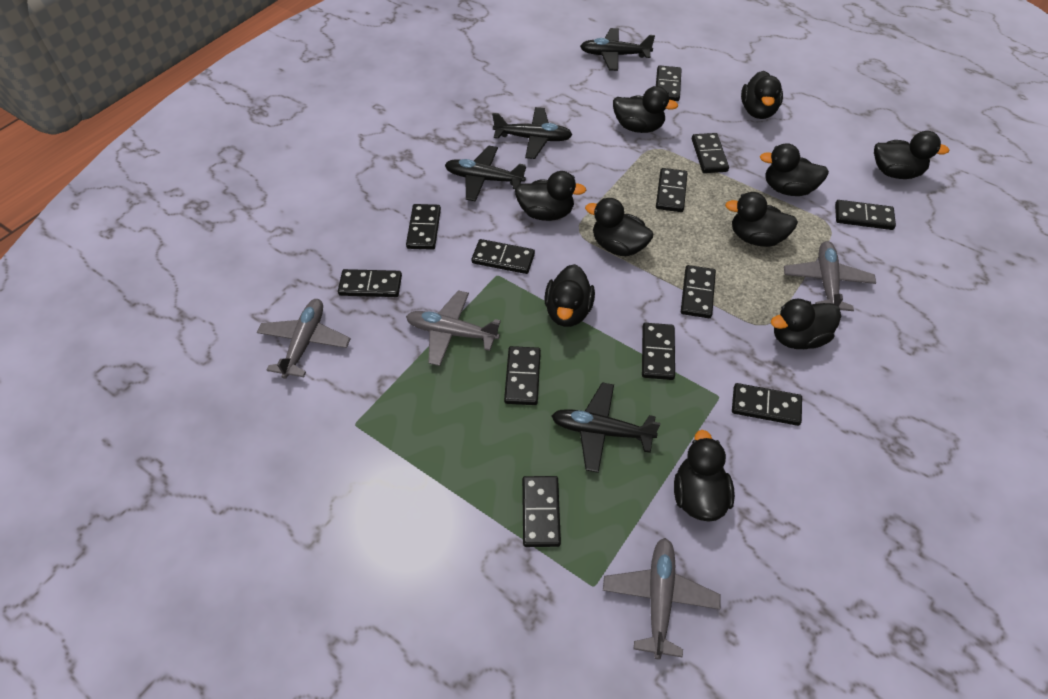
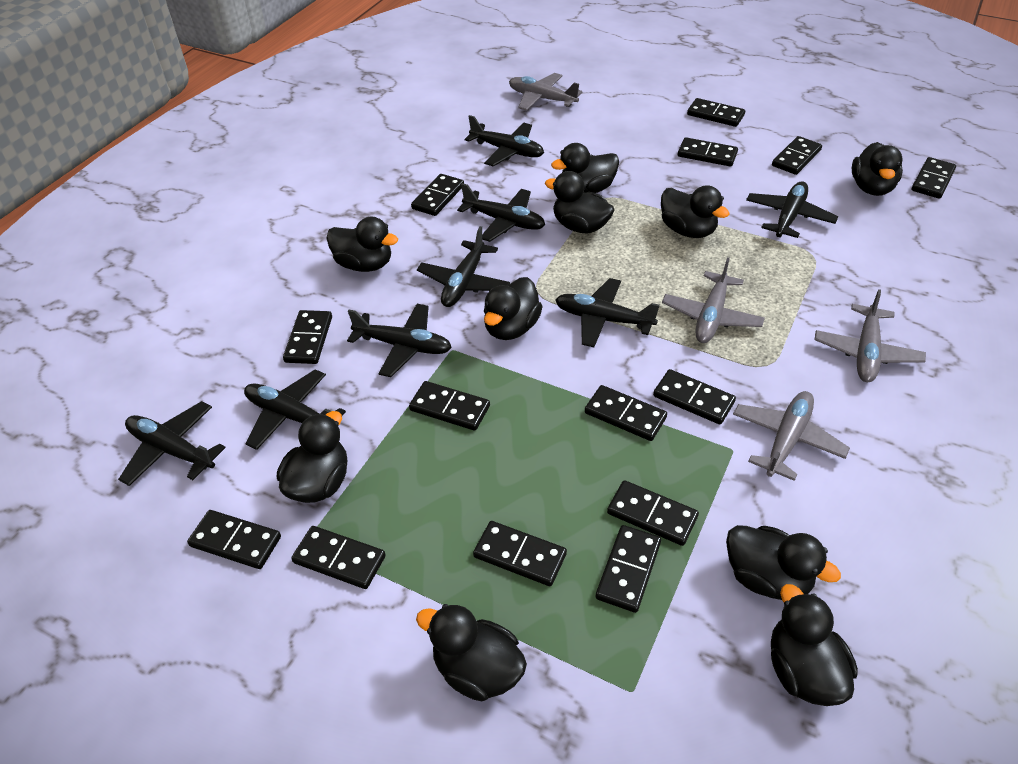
black domino: [338,269,402,297] [406,204,441,250] [472,239,535,274] [504,346,541,405] [522,476,561,547] [642,323,675,380] [656,66,682,101] [656,168,688,212] [681,265,716,318] [692,133,729,173] [732,383,802,426] [835,200,896,230] = 12 -> [187,510,281,569] [283,310,332,364] [291,526,386,589] [409,381,490,431] [411,174,464,216] [473,521,567,586] [585,385,667,441] [596,525,661,613] [607,480,699,546] [653,369,736,424] [678,137,738,167] [687,98,745,127] [772,136,822,175] [912,157,956,199] = 14
black plane: [445,146,526,201] [492,107,573,159] [552,382,661,473] [580,28,655,71] = 4 -> [118,401,226,486] [244,369,346,450] [347,304,452,377] [417,226,510,307] [457,183,545,242] [465,115,544,166] [555,278,660,347] [746,181,838,238] = 8

